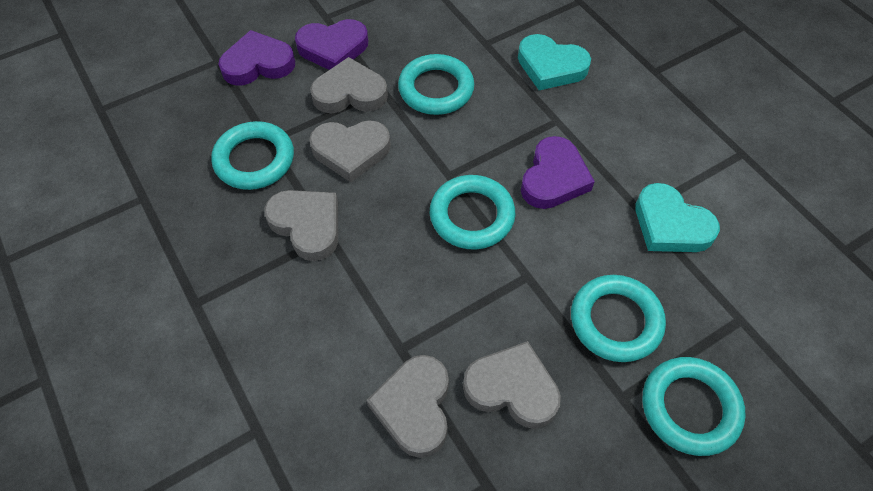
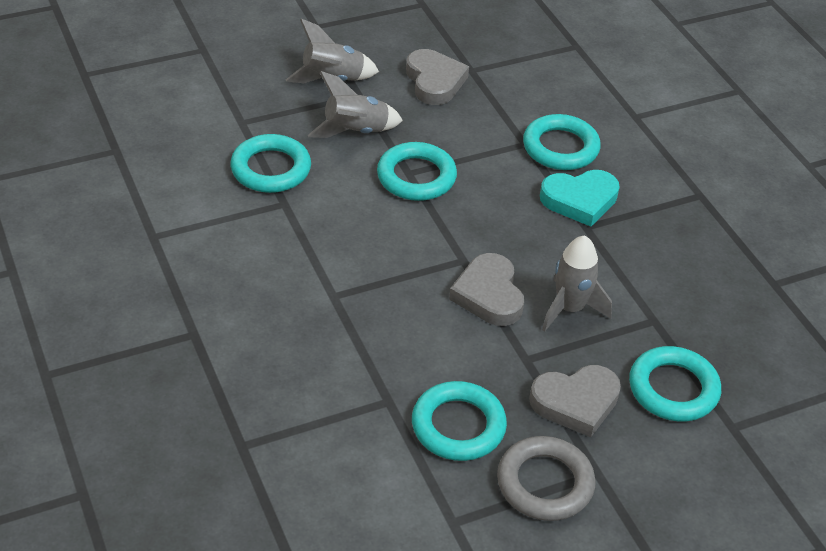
grey heart: [264,190,338,261] [309,120,391,182] [310,57,388,113] [367,355,449,458] [463,341,561,429] = 5 -> [406,49,469,105] [449,253,524,326] [529,365,621,437] = 3
grey ring: none = 0 -> [497,436,596,521] = 1
grey rocket: none = 0 -> [286,19,379,83] [308,71,403,138] [542,235,612,332] = 3
purple heart: [219,30,295,86] [295,19,368,70] [521,136,595,209] = 3 -> none = 0
turquoise heart: [518,34,591,90] [636,183,720,252] = 2 -> [540,170,620,227] = 1

